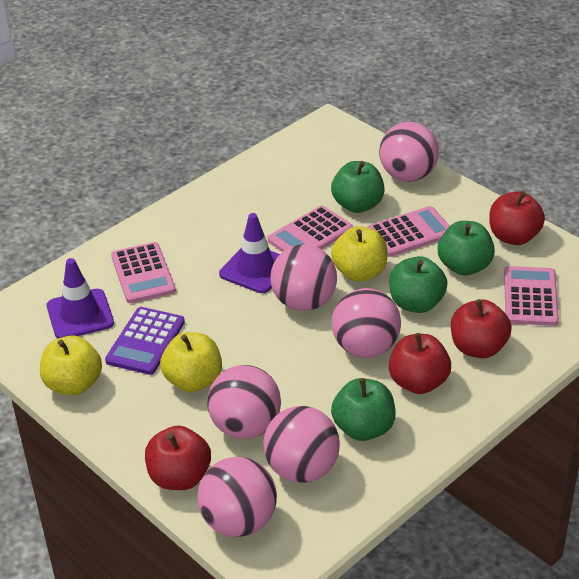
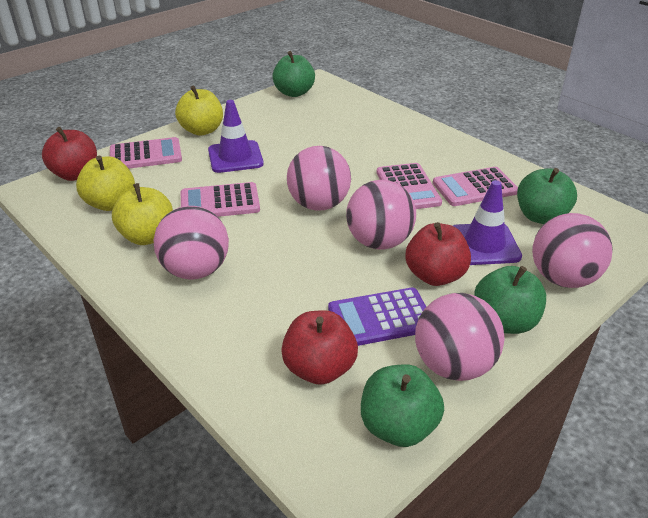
pink ball: [197,457,277,537] [207,365,281,439] [263,406,340,483] [270,244,337,311] [331,288,401,358] [379,122,439,182] = 6 -> [153,206,229,279] [287,146,351,211] [346,180,416,250] [415,293,504,381] [532,213,613,288] = 5
red apple: [145,426,211,490] [389,333,451,394] [451,299,512,358] [489,191,545,245] = 4 -> [42,127,97,181] [281,310,358,385] [405,222,471,286] = 3

